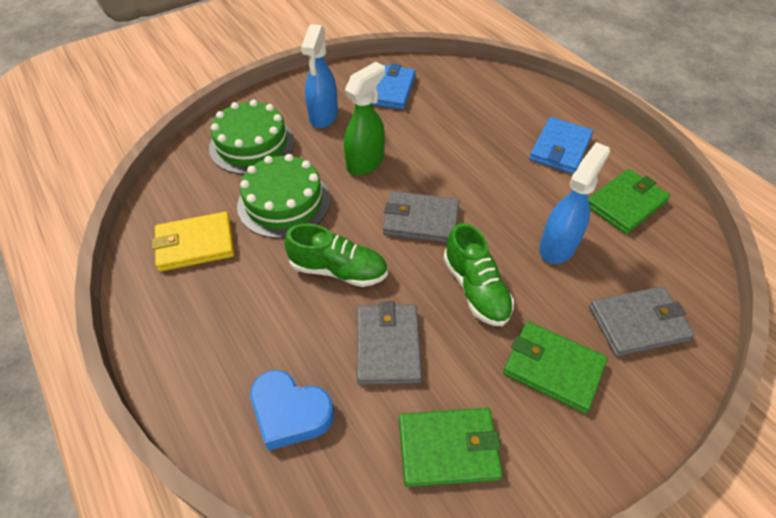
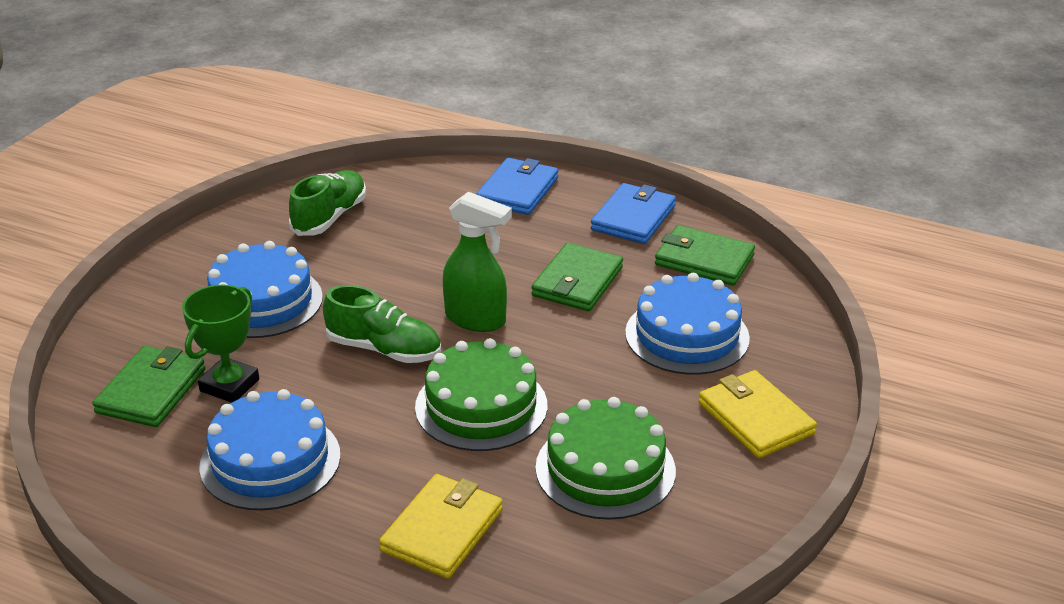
blue cake: none = 0 -> [199,389,341,510] [207,241,323,338] [625,273,750,375] = 3
blue heart: [250,370,334,451] = 1 -> none = 0
blue spray bottle: [301,24,338,128] [539,142,610,264] = 2 -> none = 0
green trophy: none = 0 -> [182,285,259,403] = 1
grey wallet: [357,301,422,385] [383,191,460,243] [589,286,695,356] = 3 -> none = 0
yellow wallet: [152,212,234,272] = 1 -> [379,474,503,579] [699,370,817,458] = 2

